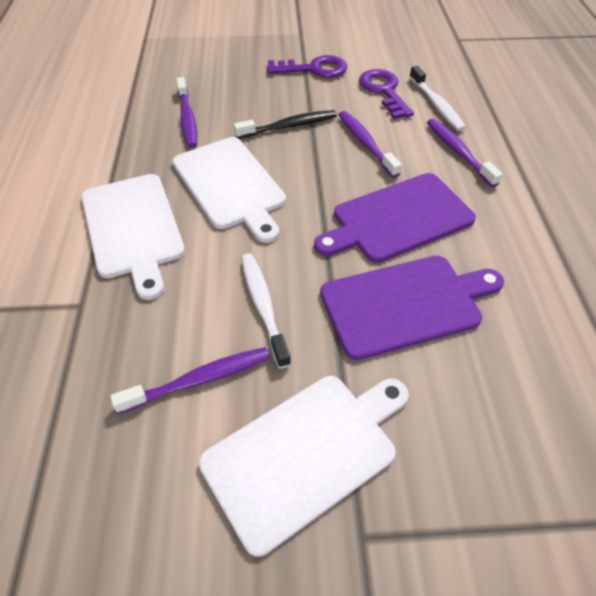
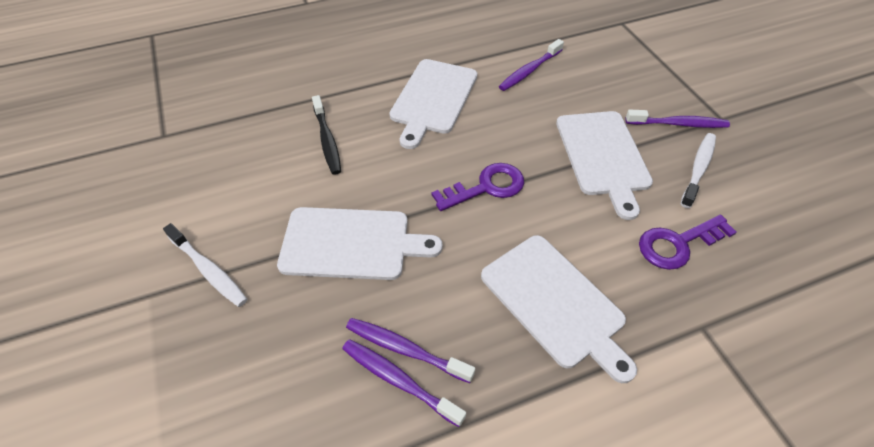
purple cutting board: [314,173,476,263] [320,256,504,360] = 2 -> none = 0
white cutting board: [81,174,185,300] [172,137,286,243] [199,376,409,557] = 3 -> [277,207,442,280] [389,59,477,149] [481,235,637,383] [556,111,653,220] = 4

